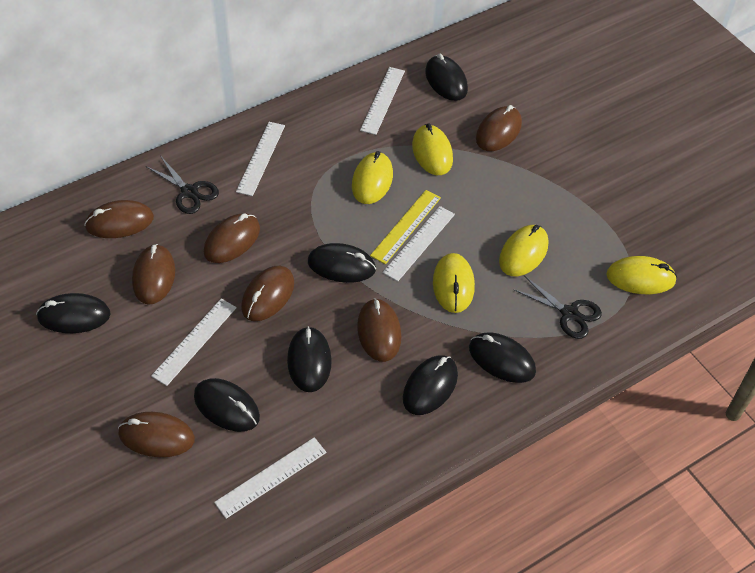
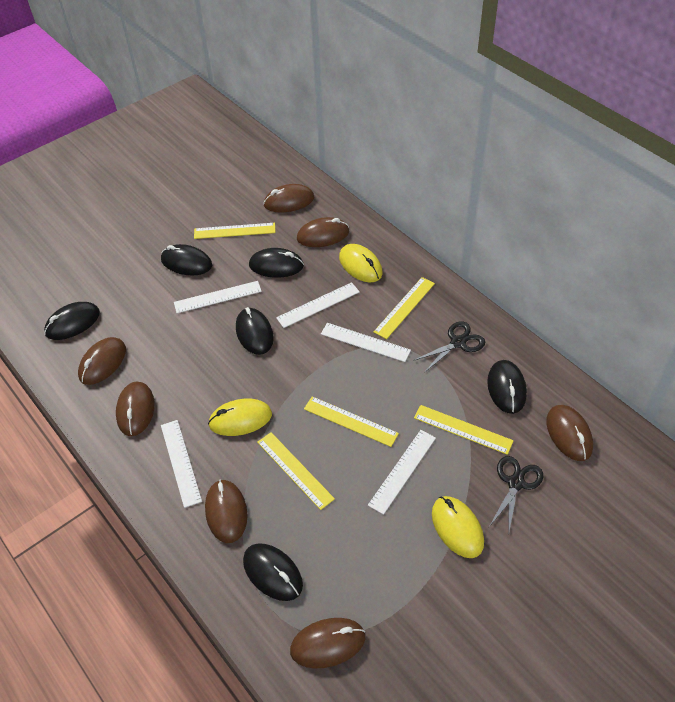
black mouse: [36,293,111,333] [194,378,260,432] [287,326,332,392] [308,243,376,283] [403,355,458,415] [425,54,468,101] [469,332,536,383] = 7 -> [44,302,100,340] [161,244,212,276] [236,307,274,355] [243,543,303,601] [249,248,304,278] [487,360,527,414] = 6
yellow mouse: [352,151,393,204] [412,123,453,175] [433,253,475,313] [499,225,548,276] [606,256,677,294] = 5 -> [208,398,272,436] [339,244,383,282] [432,496,484,558] = 3
yellow ruler: [370,190,441,264] = 1 -> [194,223,275,239] [257,432,335,510] [304,396,399,447] [373,277,435,339] [414,405,514,455] = 5

